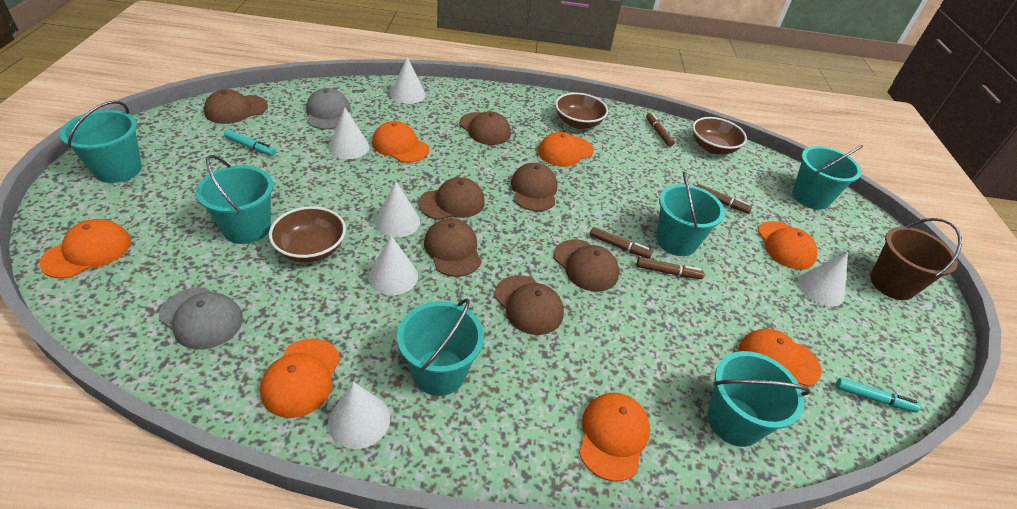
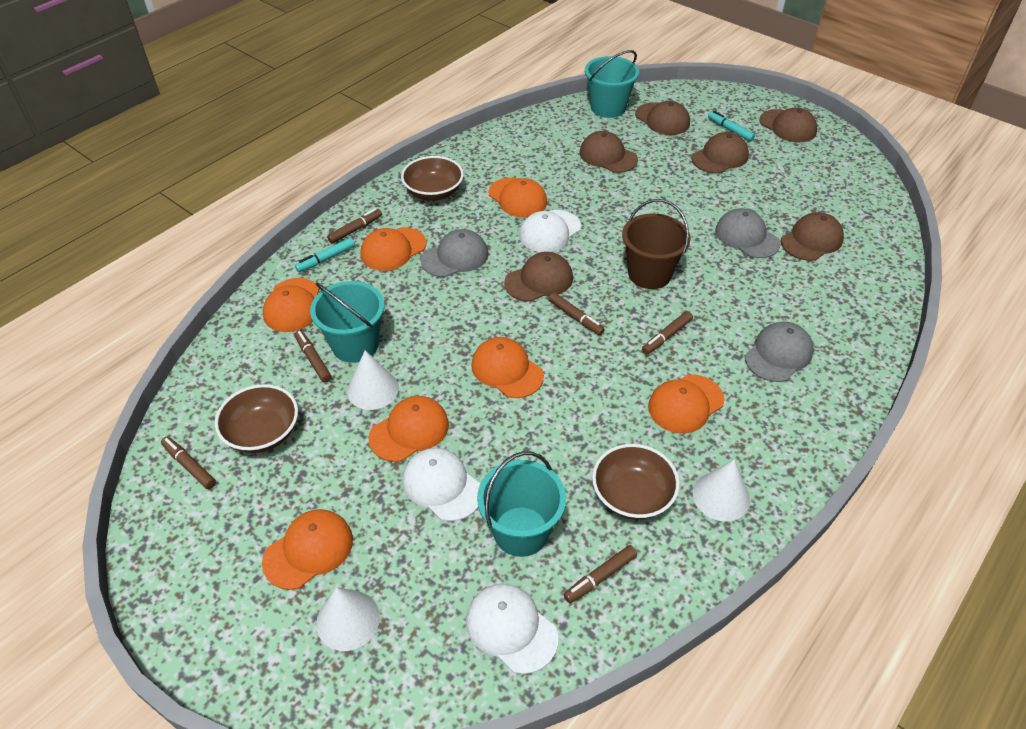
brown cap: [204,89,268,124] [418,177,485,220] [424,218,482,277] [459,111,511,145] [495,275,564,335] [511,163,558,211] [554,239,619,292] = 7 -> [504,252,573,302] [580,131,638,173] [635,101,690,135] [691,132,749,173] [759,107,817,142] [781,212,844,261] = 6
brown marker: [590,227,653,259] [636,257,704,279] [646,113,675,147] [696,184,752,214] = 4 -> [161,437,216,489] [295,330,332,383] [327,208,382,243] [549,293,605,335] [564,545,637,603] [642,311,693,355] = 6
grey cap: [159,287,243,349] [306,88,351,129] = 2 -> [421,229,489,277] [715,208,780,258] [745,322,814,382] = 3
turquoise bucket: [60,101,142,183] [196,155,274,244] [397,298,484,396] [656,172,725,256] [707,351,811,447] [792,145,863,210] = 6 -> [310,281,385,363] [477,451,566,557] [585,50,639,118] = 3
white cap: none = 0 -> [403,448,480,521] [466,584,558,674] [519,210,581,252] = 3
white cone: [328,382,390,449] [329,107,369,159] [368,236,418,295] [375,181,420,237] [390,57,426,104] [798,252,848,307] = 6 -> [316,587,380,651] [347,350,399,410] [693,459,750,521] = 3

